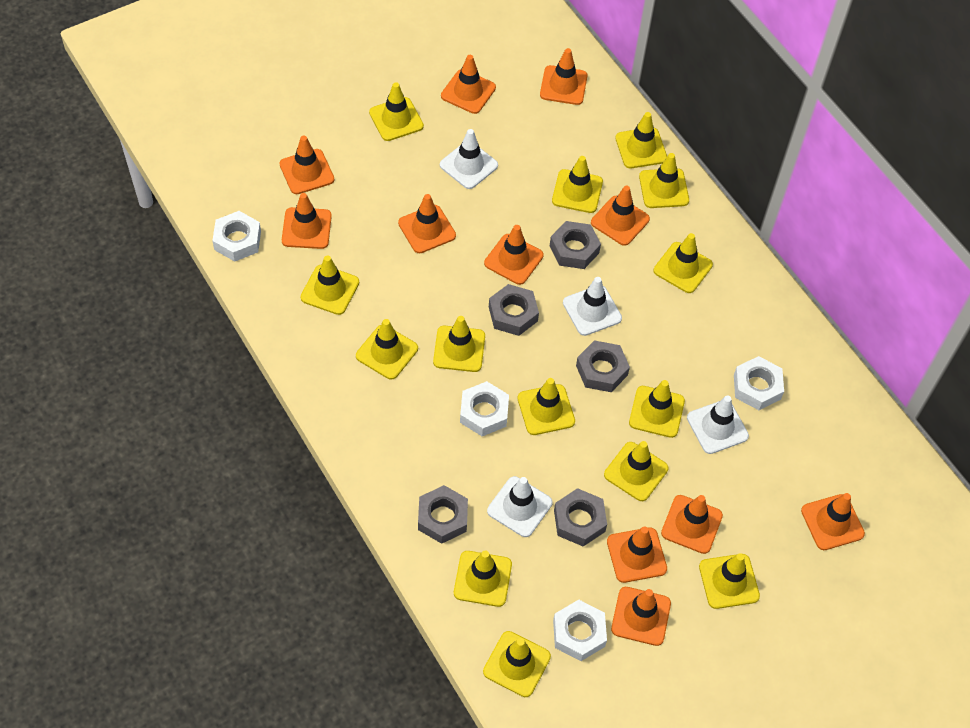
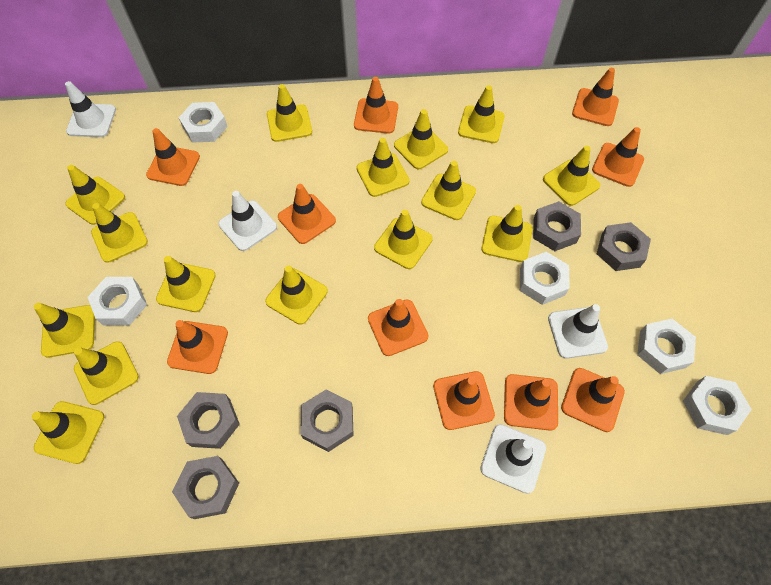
orange traffic cone: [280,136,334,194] [282,193,332,249] [398,194,456,253] [441,55,496,114] [484,225,543,285] [540,48,588,105] [591,186,650,246] [607,526,667,583] [611,587,671,646] [661,495,723,554] [801,493,865,550] = 11 -> [146,128,200,186] [167,320,228,374] [278,184,336,244] [354,77,398,134] [368,299,429,356] [433,371,495,430] [504,374,558,431] [561,368,625,432] [572,68,619,126] [592,127,644,187] = 10
white nut: [212,211,261,262] [460,381,509,436] [553,600,607,661] [734,356,784,410] = 4 -> [87,277,147,326] [179,102,228,142] [520,252,570,305] [637,319,696,374] [683,376,752,435] = 5
yellow traffic cone: [300,255,359,315] [356,319,418,379] [369,82,424,141] [433,316,485,372] [454,551,512,607] [483,631,551,697] [518,378,575,435] [552,156,603,213] [604,441,668,501] [615,112,667,168] [629,380,685,438] [639,153,689,208] [654,233,713,293] [699,553,760,609] = 14 -> [32,401,104,464] [34,303,95,358] [65,165,125,225] [74,341,139,405] [91,203,148,263] [156,256,216,312] [265,266,328,325] [267,84,312,142] [357,138,410,197] [374,210,433,269] [394,109,448,169] [421,161,476,220] [458,85,505,143] [481,205,533,262] [543,146,600,206] = 15

